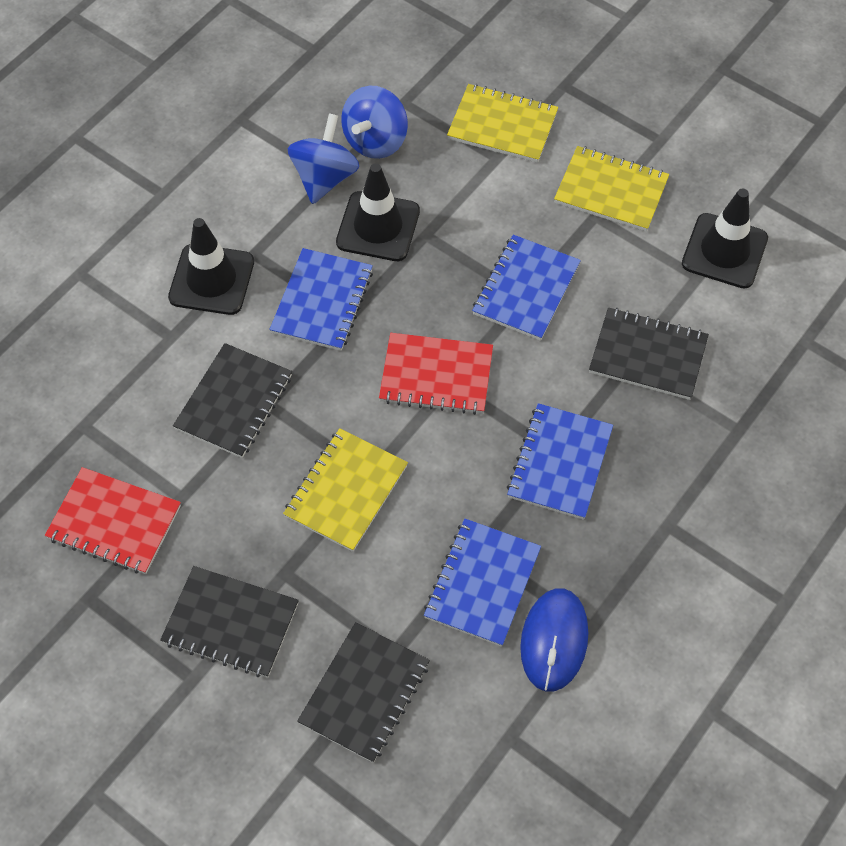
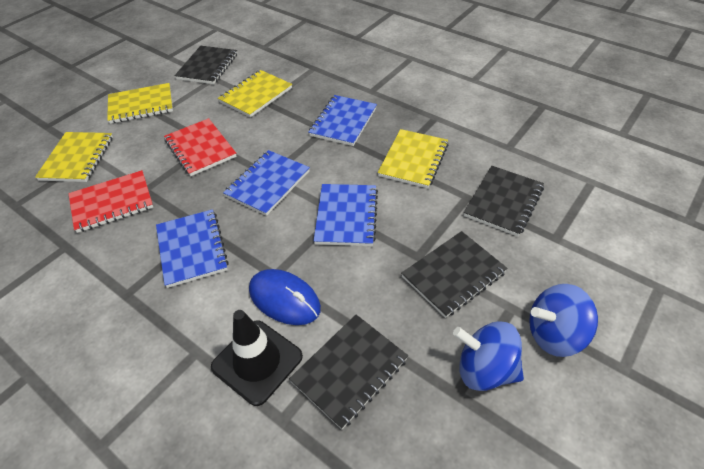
black traffic cone: [168,218,254,315] [336,163,420,261] [682,189,768,289] = 3 -> [211,310,303,406] = 1
yellow notebook: [283,428,408,552] [447,84,558,163] [554,146,669,232] = 3 -> [35,132,113,182] [107,83,173,124] [218,70,292,117] [378,129,448,188] = 4

